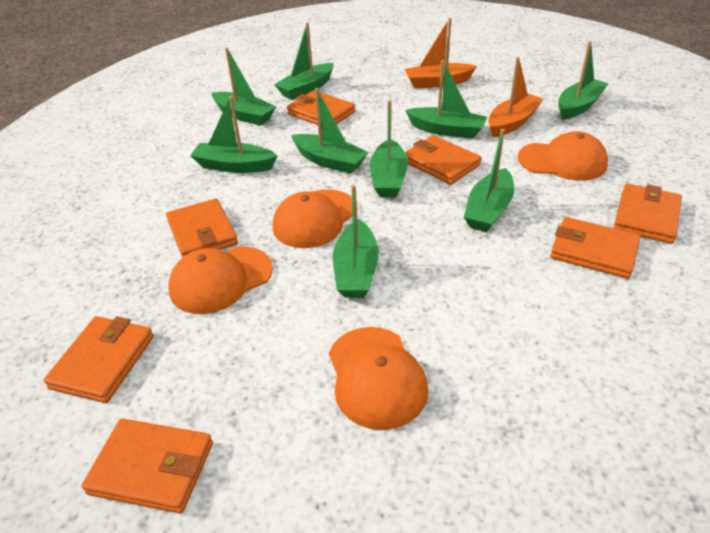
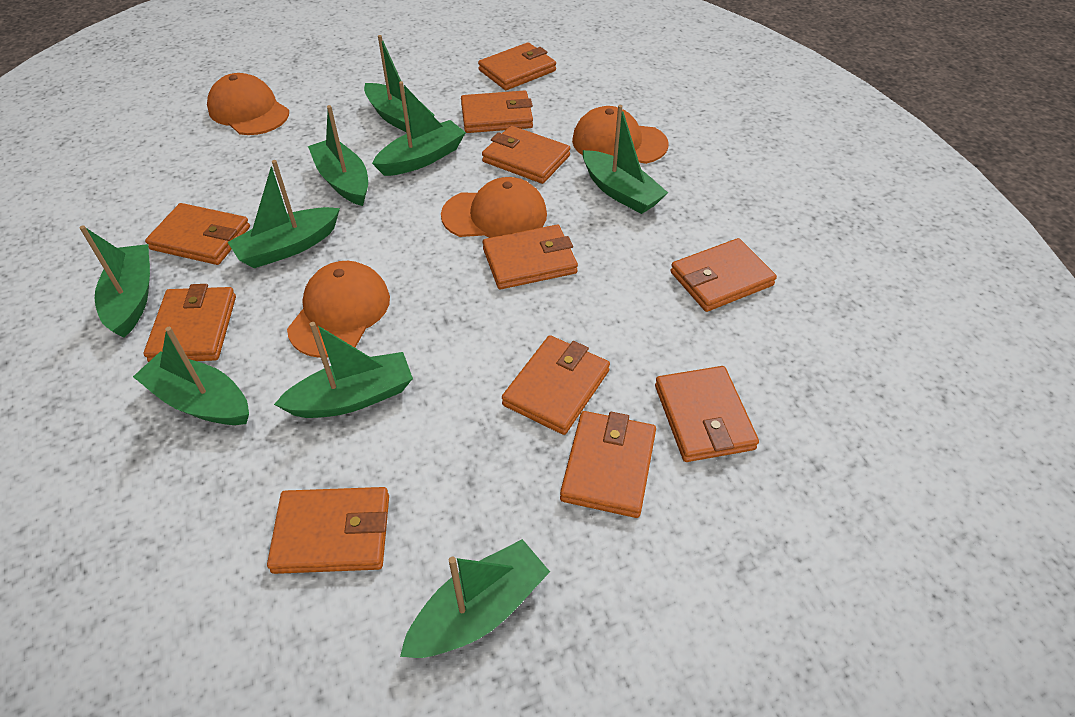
orange boat: [404,18,477,88] [488,57,543,137] = 2 -> none = 0
orange wallet: [43,316,154,403] [82,419,213,513] [166,199,238,258] [287,90,355,125] [405,135,482,185] [550,217,641,279] [614,184,682,244] = 7 -> [144,284,236,362] [145,203,250,265] [267,487,389,574] [461,90,533,133] [478,42,556,90] [482,126,571,184] [483,225,578,289] [502,335,610,435] [560,411,656,518] [655,366,759,462] [670,238,777,312] = 11

